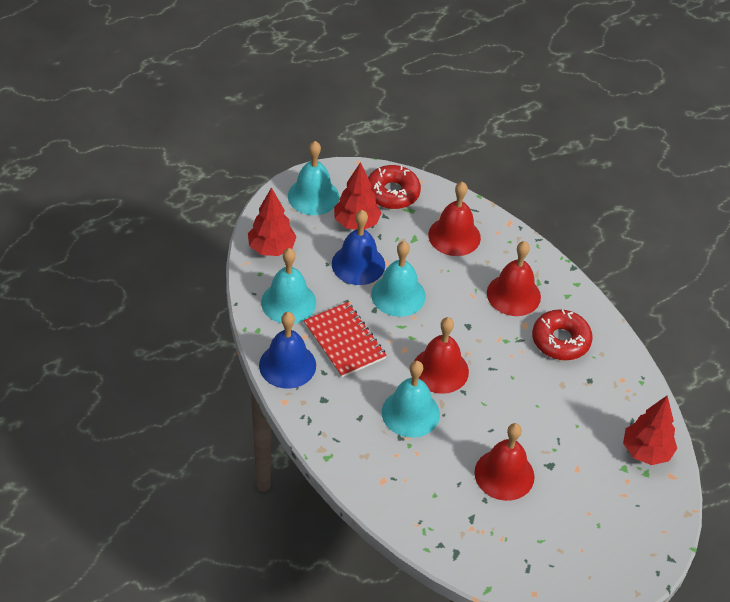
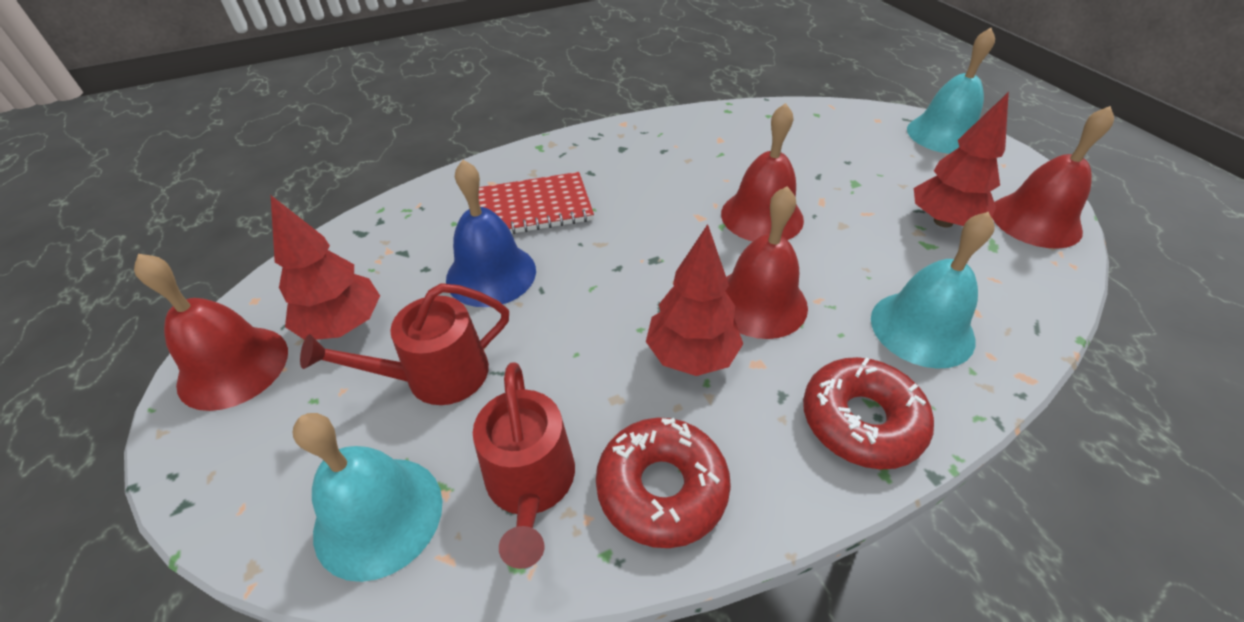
blue bell: [259,312,316,389] [332,210,385,285] = 2 -> [446,160,536,307] = 1
red watering can: none = 0 -> [300,283,509,405] [473,362,575,569] = 2
turquoise bell: [261,248,316,324] [288,141,339,215] [371,241,426,317] [382,361,440,438] = 4 -> [293,413,442,582] [871,212,995,369] [907,28,995,154] = 3

